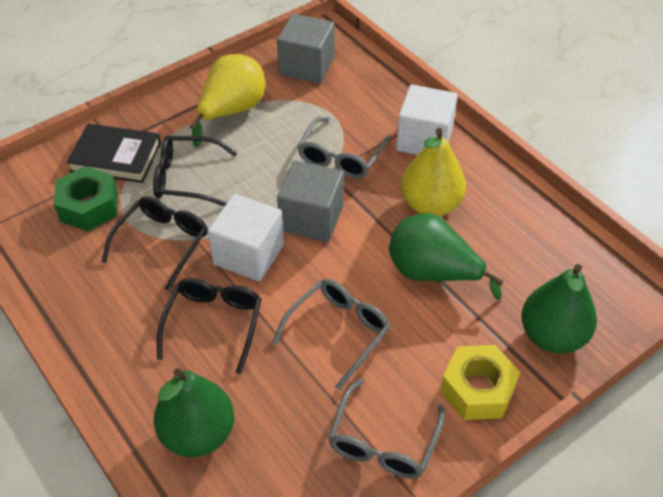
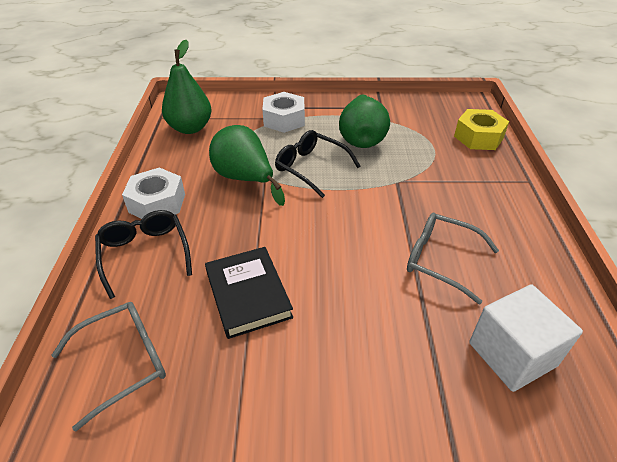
black glasses: [102,196,208,291] [153,136,237,206] [157,278,262,374] = 3 -> [95,210,192,299] [275,130,361,198] = 2
green nut: [54,166,118,231] = 1 -> none = 0
grey cube: [277,14,334,84] [277,161,344,242] = 2 -> none = 0
grey glasses: [272,279,390,390] [298,117,390,178] [328,378,444,479] = 3 -> [51,302,166,432] [407,213,499,304] = 2
white cube: [208,194,284,281] [396,85,458,155] = 2 -> [469,284,583,392] = 1
white nut: none = 0 -> [122,167,185,219] [262,92,305,133] = 2
yellow pear: [190,54,265,148] [401,128,466,216] = 2 -> none = 0

